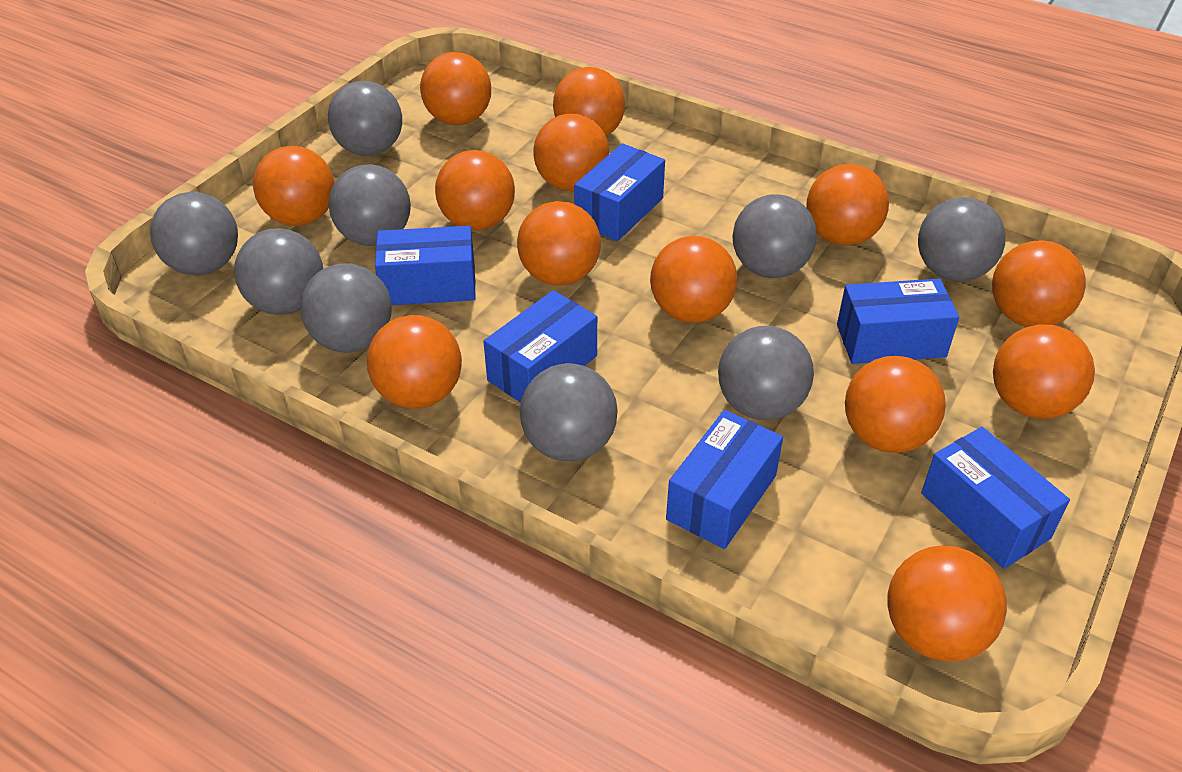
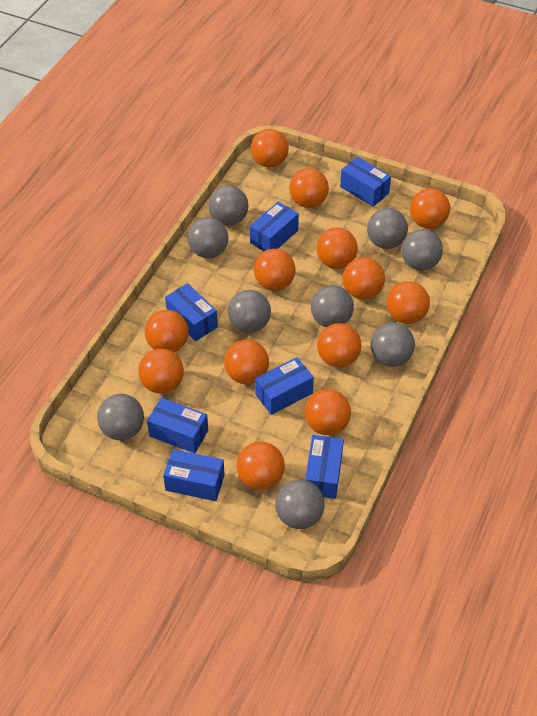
blue box: [375,226,476,305] [483,290,597,403] [574,143,665,241] [666,410,783,549] [837,278,959,364] [921,427,1070,569] = 6 -> [147,398,208,453] [163,449,225,501] [165,283,218,341] [250,202,299,251] [255,357,314,415] [305,435,344,499] [340,157,391,207] = 7

